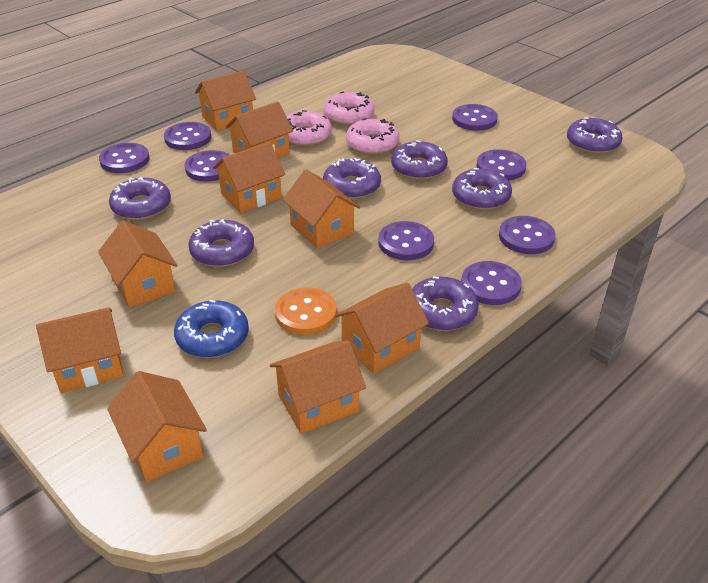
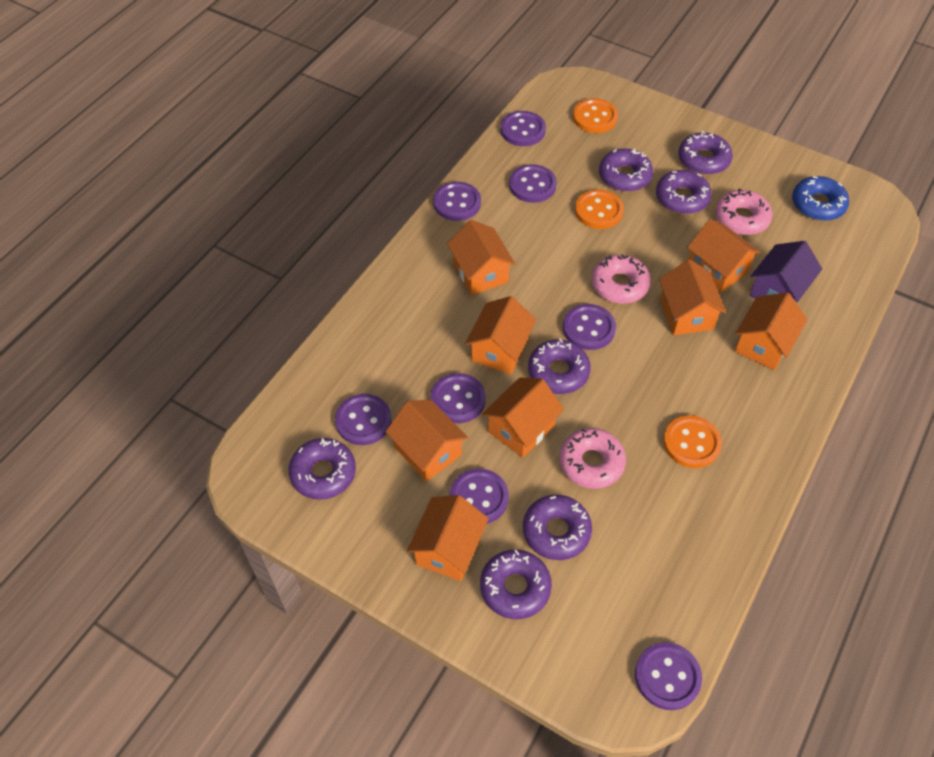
orange button: [275,287,337,335] = 1 -> [573,98,618,133] [575,189,624,229] [663,415,722,468] = 3
orange house: [36,307,124,393] [98,220,177,308] [107,371,207,483] [195,71,256,131] [213,142,285,213] [225,101,293,158] [270,341,366,434] [283,169,360,249] [335,283,429,374] = 9 -> [386,399,468,481] [407,495,489,581] [447,220,515,295] [465,296,536,374] [482,378,564,458] [659,260,726,335] [687,219,761,292] [735,292,807,370] = 8
purple house: none = 0 -> [749,241,822,302] = 1

